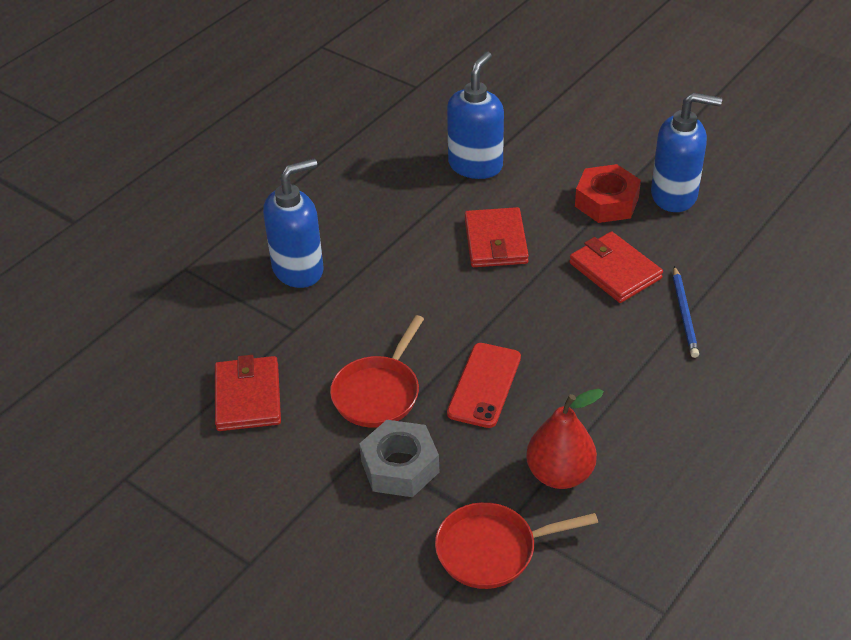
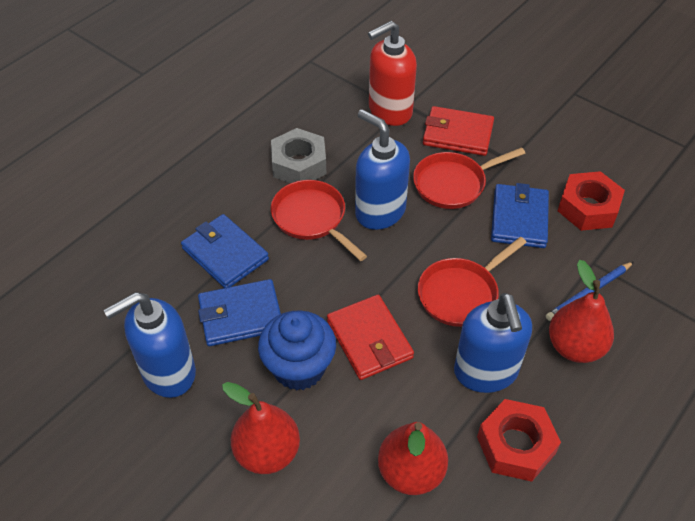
blue cupcake: none = 0 -> [258,310,336,390] = 1
blue wallet: none = 0 -> [181,214,269,288] [198,279,281,346] [491,183,549,248] = 3
red nut: [575,164,641,223] = 1 -> [477,399,561,482] [558,171,625,231] = 2
red pan: [330,315,424,428] [435,502,598,589] = 2 -> [271,180,367,261] [413,147,525,209] [418,237,527,327] = 3
red pear: [526,389,604,489] = 1 -> [222,382,300,474] [378,422,448,495] [549,260,614,363] = 3
red phone: [447,343,521,428] = 1 -> none = 0
red soap dispenser: none = 0 -> [368,21,417,126] = 1
red wallet: [215,355,281,431] [465,207,529,267] [569,232,663,303] = 3 -> [327,295,414,380] [423,106,494,156] = 2

